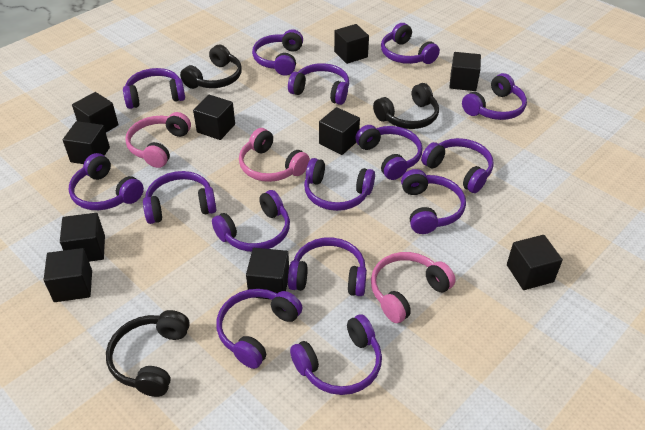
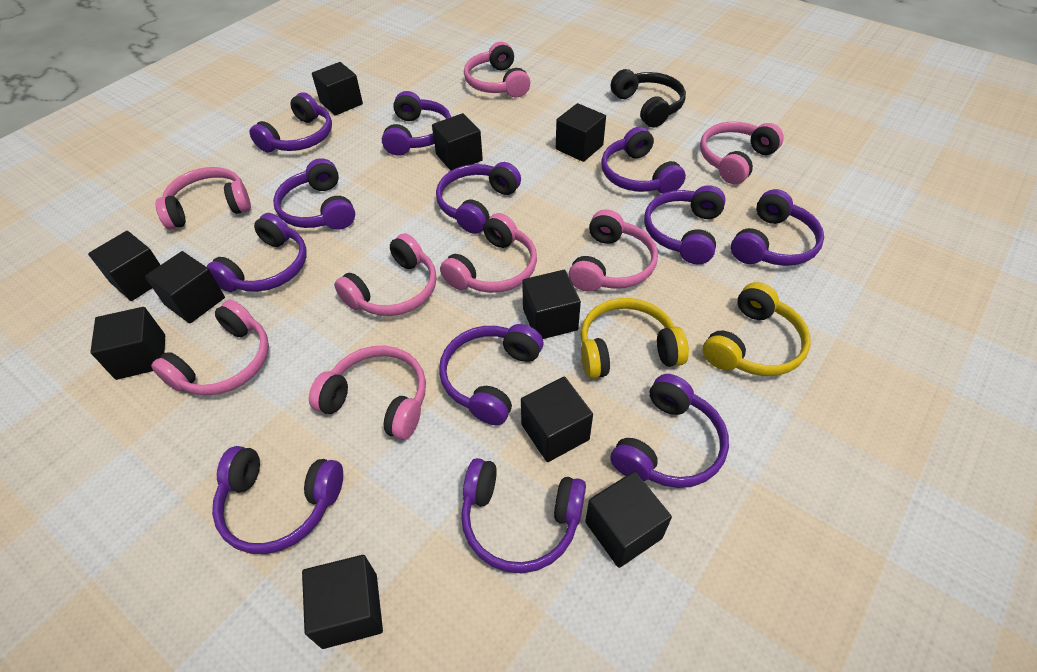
black headphones: [106,310,190,397] [180,45,242,89] [373,83,439,129] = 3 -> [611,69,686,128] = 1
pink headphones: [125,112,191,168] [239,128,310,182] [371,252,455,323] = 3 -> [151,300,269,395] [156,167,251,230] [309,346,426,440] [334,233,437,316] [440,213,537,293] [464,42,530,98] [569,209,658,292] [700,121,784,184] = 8
purple headphones: [69,153,144,210] [123,68,185,109] [143,171,217,224] [212,190,290,252] [217,289,303,369] [252,29,303,76] [288,63,349,105] [288,237,367,296] [290,314,382,395] [304,158,375,211] [355,125,423,180] [381,23,440,64] [401,169,466,234] [421,138,494,193] [462,73,527,120] = 15 -> [206,213,307,292] [212,446,343,554] [249,92,332,153] [273,158,355,230] [382,91,451,156] [436,162,521,234] [439,324,543,425] [461,458,586,573] [601,126,686,194] [611,374,729,488] [644,185,726,264] [731,189,824,266] = 12
yellow headphones: none = 0 -> [580,298,689,379] [703,282,811,376] = 2

